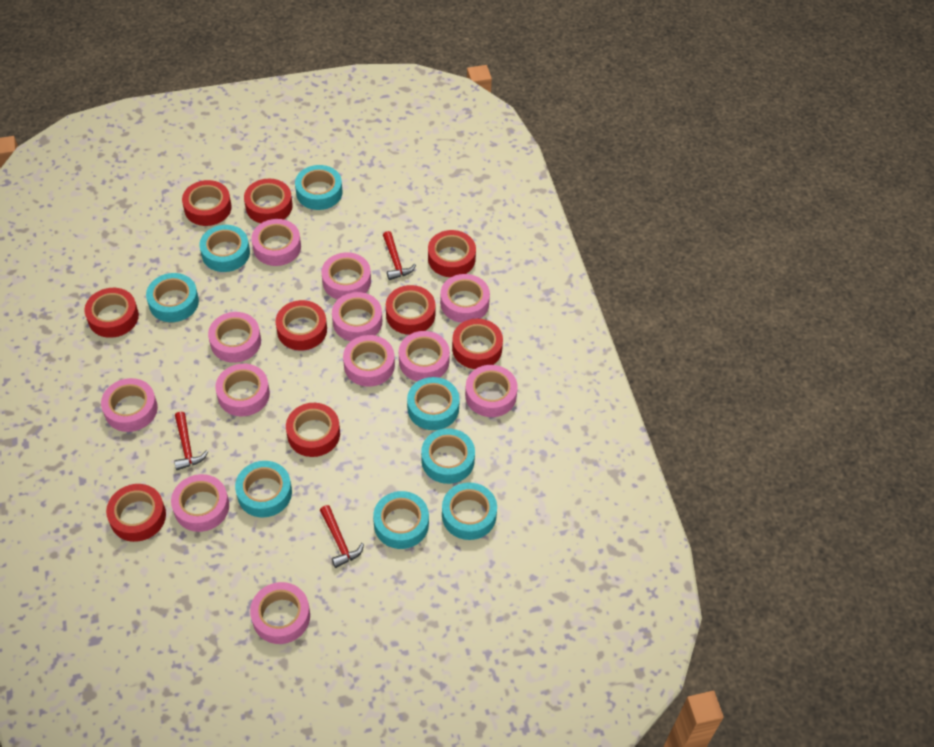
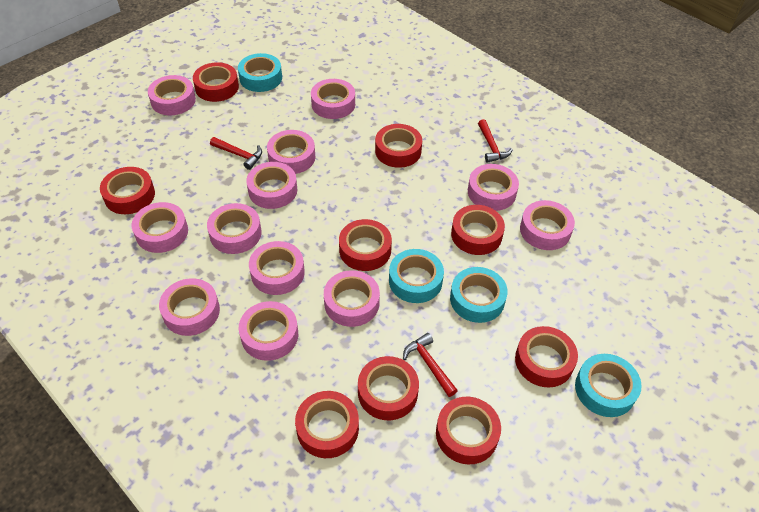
turquoise tape: [146,273,199,322] [199,225,250,272] [235,461,292,518] [295,165,343,210] [373,491,429,549] [407,377,460,430] [421,428,475,484] [442,482,497,540] = 8 -> [238,53,282,92] [389,249,444,303] [450,267,508,323] [575,354,642,417] = 4

